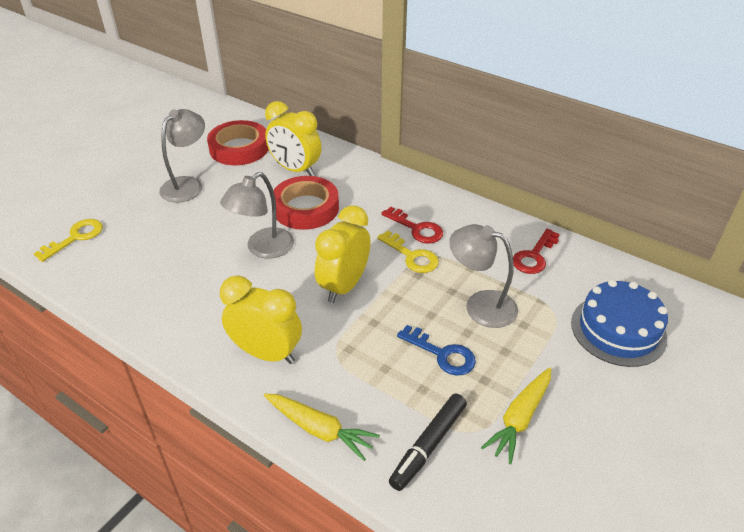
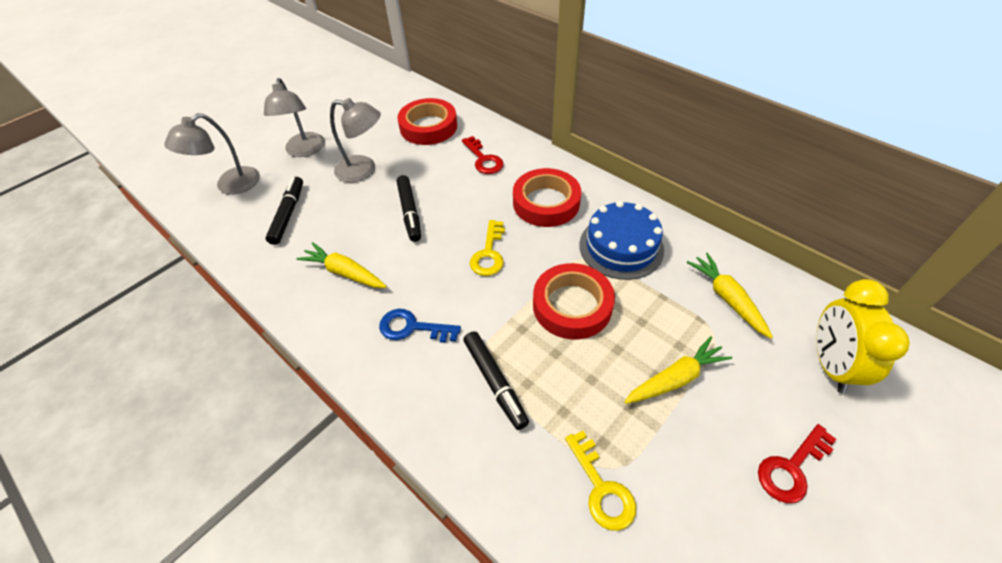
black marker: [389,394,467,491] = 1 -> [265,177,303,245] [397,175,421,242] [464,331,529,430] = 3
red tape: [207,120,269,165] [273,176,339,230] = 2 -> [397,98,457,145] [513,168,581,227] [533,263,615,339] = 3
yellow carrot: [264,394,380,461] [481,368,551,464] = 2 -> [296,242,387,288] [624,336,732,404] [687,253,773,339] = 3
yellow clock: [220,276,302,364] [265,101,321,176] [315,205,370,303] = 3 -> [816,279,910,394] = 1

